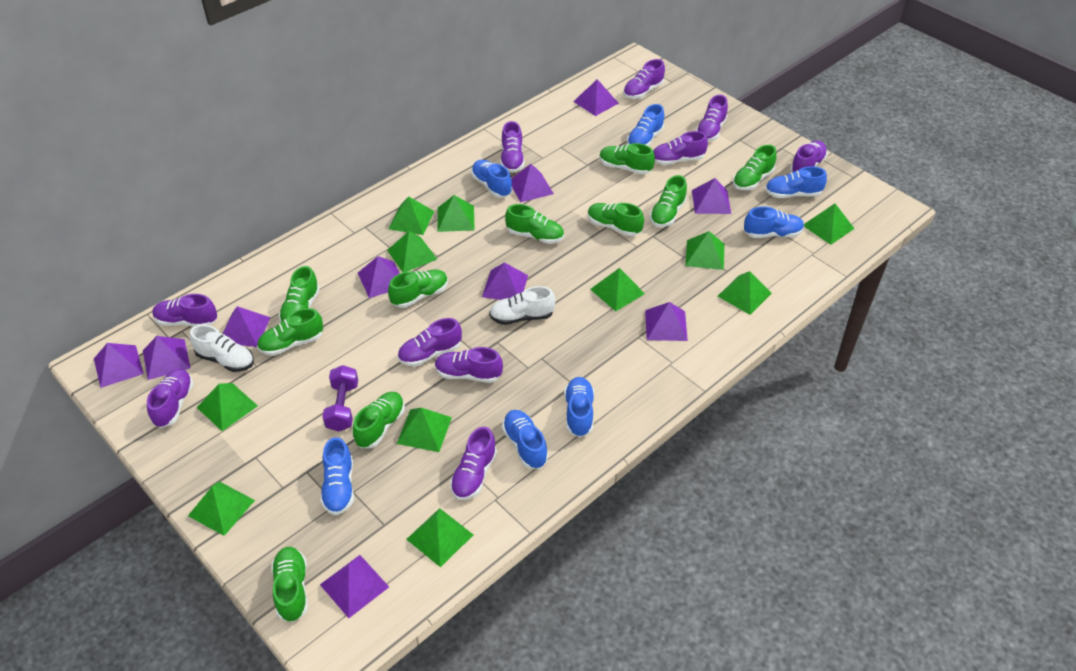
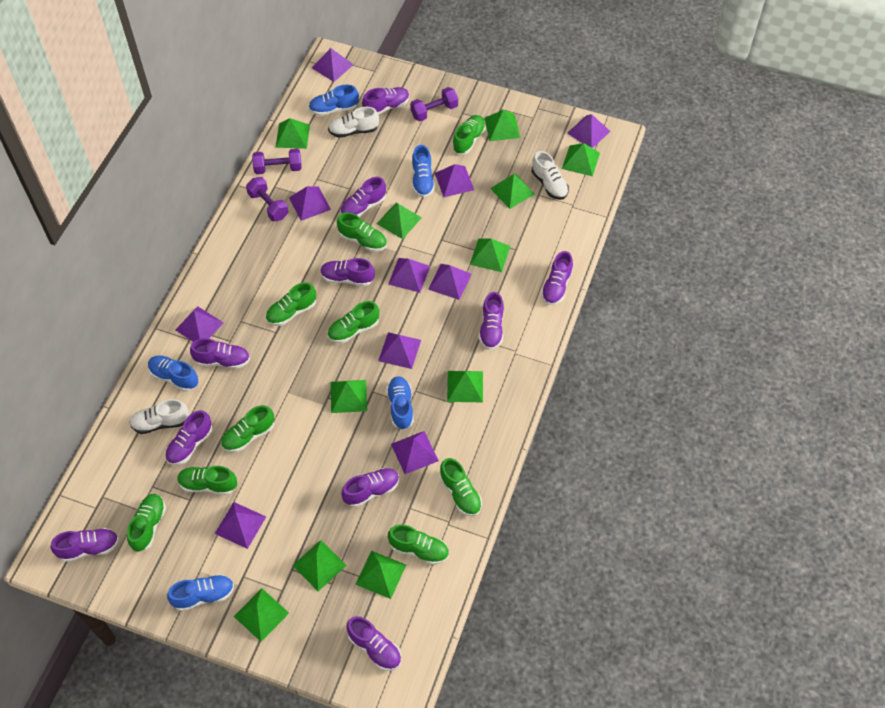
blue shoe: [321,437,354,515] [471,160,512,198] [502,410,548,469] [564,377,594,437] [627,104,664,146] [744,207,804,238] [765,166,827,198] = 7 -> [148,356,198,392] [167,574,234,611] [309,84,359,116] [386,376,414,430] [412,145,435,197] = 5
green shoe: [257,308,323,356] [271,547,308,622] [279,266,320,322] [353,392,405,448] [388,269,448,308] [505,204,564,244] [588,203,644,236] [599,143,655,175] [650,175,687,227] [733,145,777,190] = 10 -> [127,494,166,552] [177,466,237,495] [221,405,274,452] [266,282,316,326] [327,301,379,343] [337,213,387,252] [388,524,449,565] [440,458,482,516] [452,115,486,154] = 9
purple dumbbell: [323,365,358,432] = 1 -> [246,177,289,221] [252,149,302,174] [410,87,458,121] = 3
white shoe: [190,325,254,372] [489,286,555,325] = 2 -> [129,399,189,434] [328,107,379,138] [532,151,569,200] = 3

